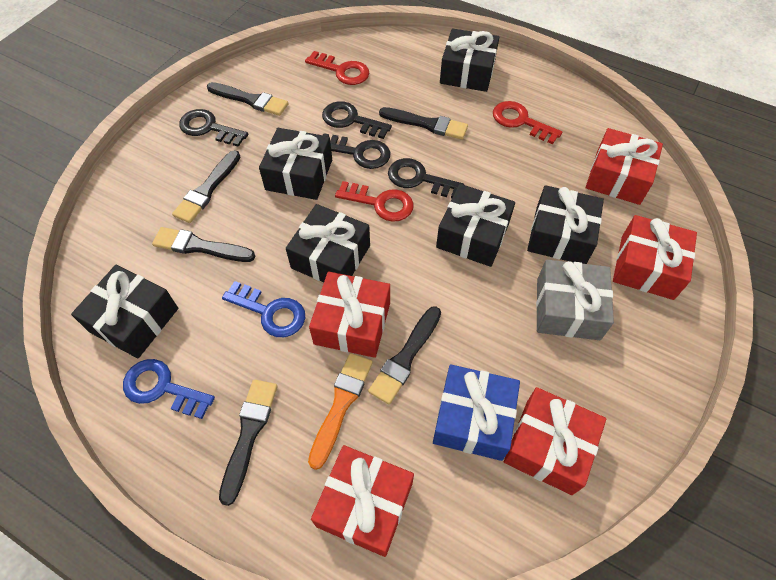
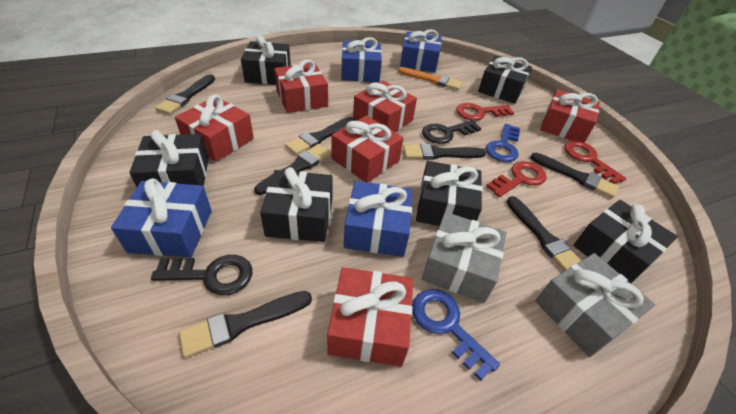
black brush: [152,227,255,262] [172,150,240,223] [207,82,289,116] [219,379,278,506] [368,306,441,404] [379,107,468,139] = 6 -> [155,74,215,114] [179,291,312,358] [254,144,331,195] [285,117,356,155] [403,144,486,160] [507,196,581,271] [530,153,619,198] = 7
black key: [179,109,248,147] [322,101,392,139] [323,133,391,169] [388,158,464,198] = 4 -> [151,255,253,295] [422,120,481,144] = 2
blue gift: [433,364,520,461] = 1 -> [111,178,212,257] [341,37,382,82] [344,181,413,257] [400,29,442,73] = 4
grey gift: [536,260,614,340] = 1 -> [422,212,507,303] [535,253,655,357] = 2
red gift: [309,272,390,358] [311,445,414,557] [504,387,606,495] [586,128,663,205] [613,215,697,300] = 5 -> [175,94,254,162] [274,60,328,113] [327,267,413,367] [331,116,404,183] [353,81,417,132] [540,89,600,143] = 6

